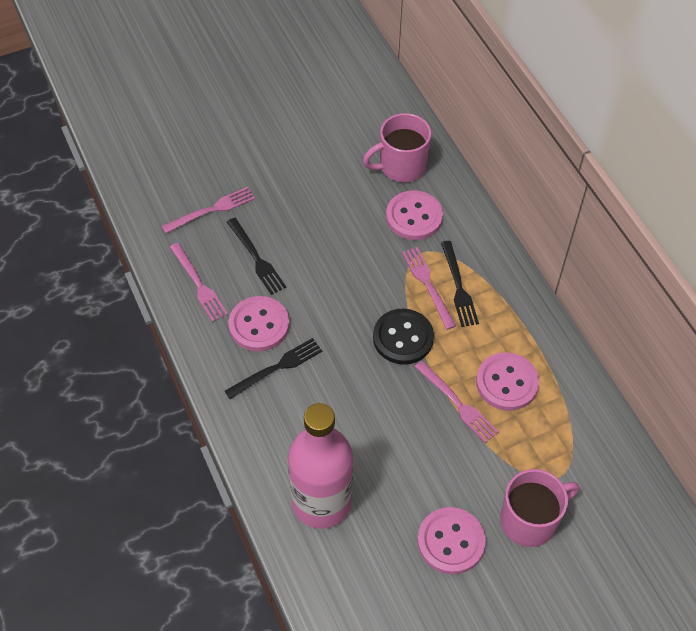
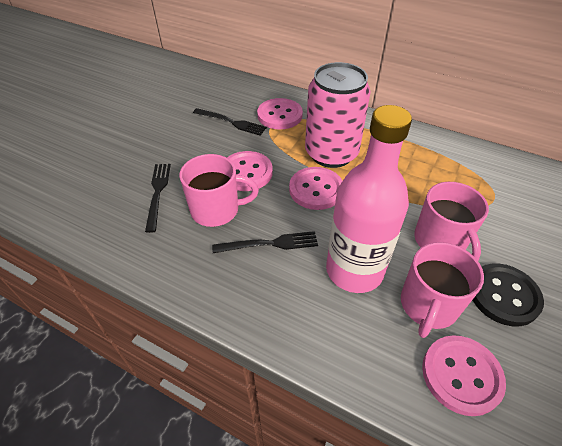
pink can: none = 0 -> [305,62,371,168] = 1
pink fork: [161,187,255,234] [170,243,228,322] [402,247,456,330] [415,361,499,443] = 4 -> none = 0
pink mug: [363,113,431,182] [500,469,579,547] = 2 -> [180,154,259,227] [401,242,484,338] [414,182,489,261] = 3

